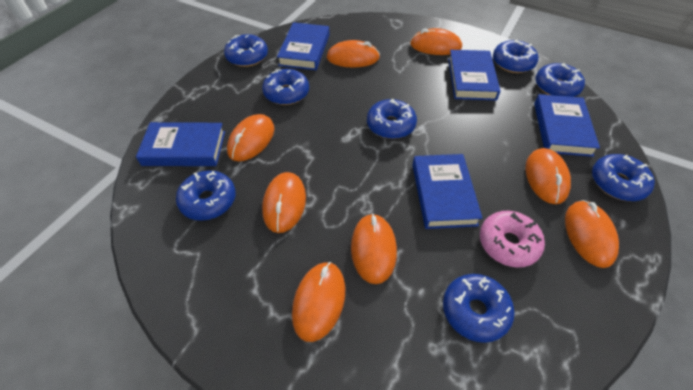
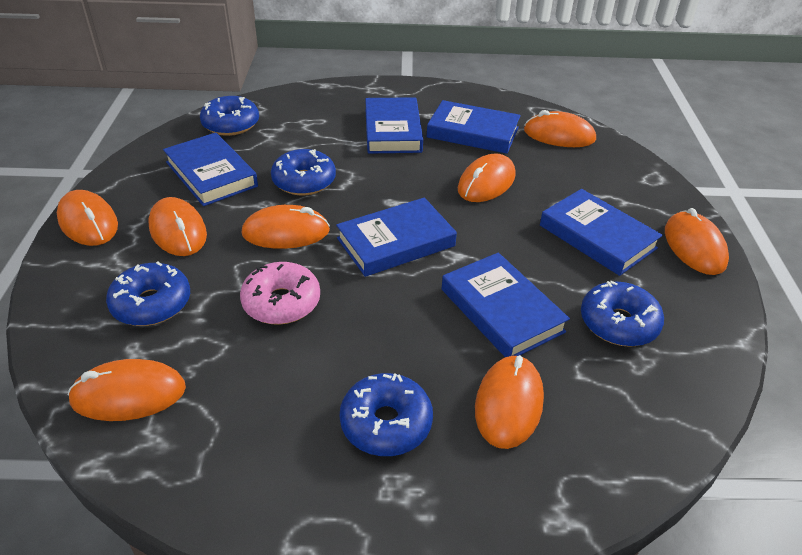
blue book: [136,122,225,166] [277,22,330,70] [412,154,482,229] [448,50,501,100] [534,94,600,157] = 5 -> [163,133,258,206] [336,198,457,277] [365,97,423,154] [427,100,521,154] [442,253,570,357] [540,189,663,276] = 6
blue donut: [176,170,236,221] [224,34,268,67] [262,69,309,105] [367,99,417,139] [443,274,515,343] [493,39,539,73] [535,63,585,97] [592,154,655,201] = 8 -> [106,262,190,326] [200,96,259,136] [271,149,336,195] [340,373,433,456] [581,281,664,347] = 5

